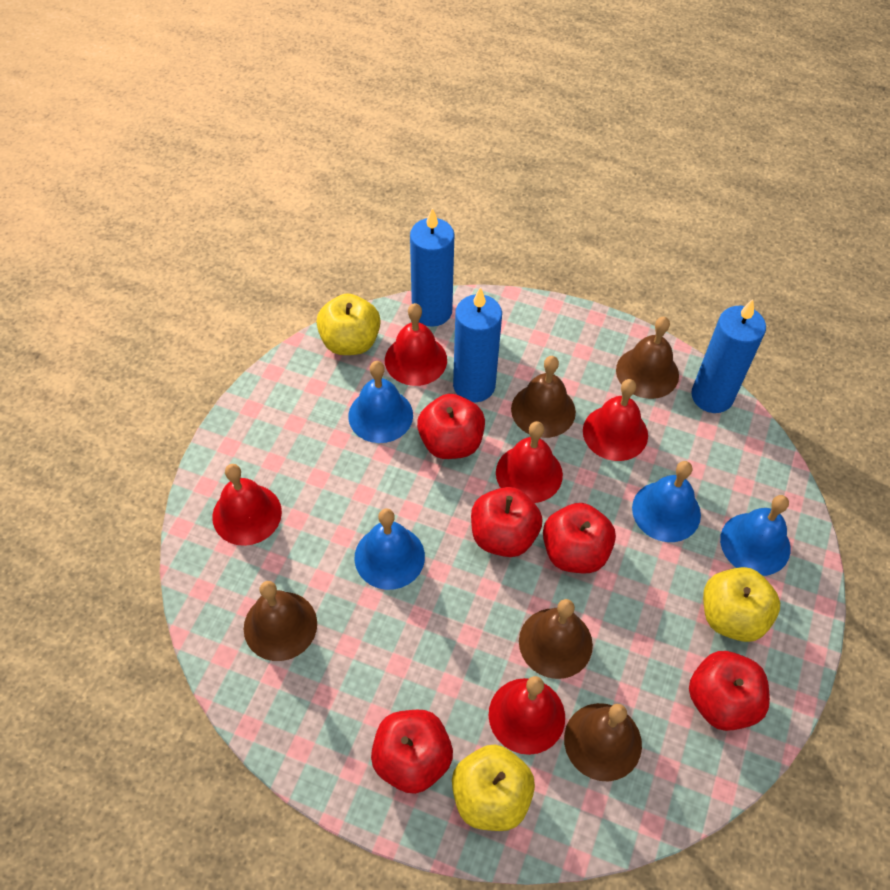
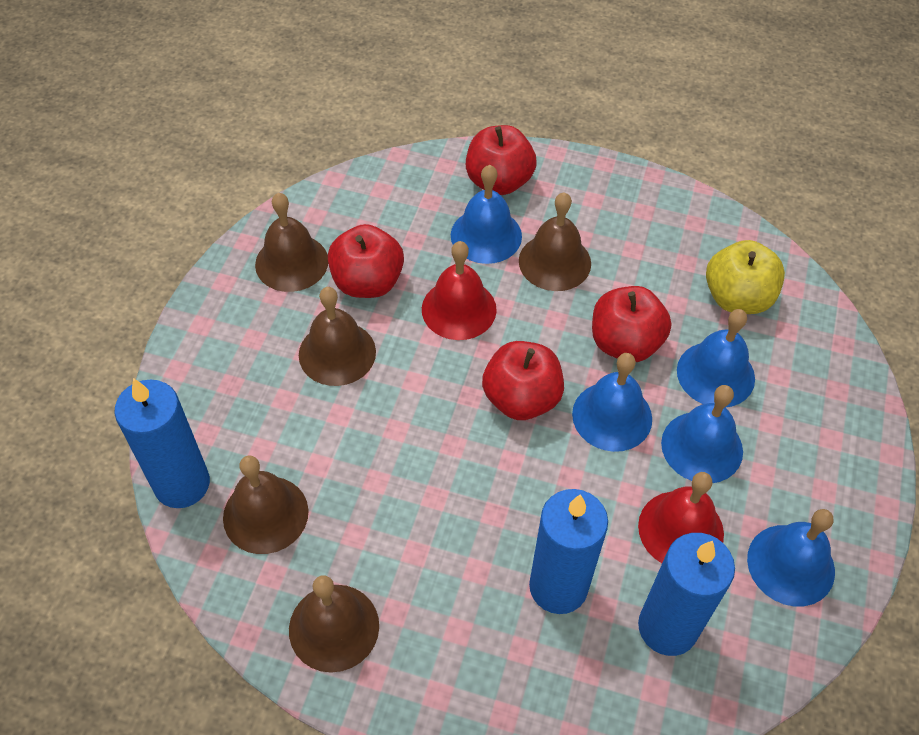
blue bell: [348,361,413,443] [354,508,425,590] [632,461,701,542] [720,495,791,576] = 4 -> [451,165,522,264] [572,353,652,452] [661,385,743,483] [677,309,755,408] [747,509,835,607] = 5
red apple: [371,710,453,794] [417,394,485,459] [471,487,542,557] [543,503,616,573] [689,651,770,731] = 5 -> [328,224,404,298] [466,125,537,195] [482,341,564,420] [592,286,671,362] = 4
red bell: [212,464,282,546] [385,303,447,386] [489,676,565,755] [496,421,563,503] [583,379,648,461] = 5 -> [422,241,497,340] [638,472,724,563] = 2
yellow apple: [316,294,381,355] [452,744,535,831] [703,567,780,642] = 3 -> [706,240,785,314] = 1

